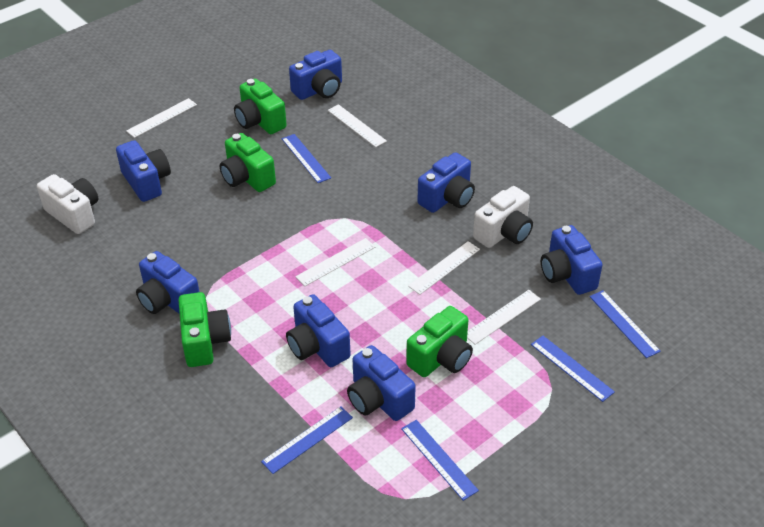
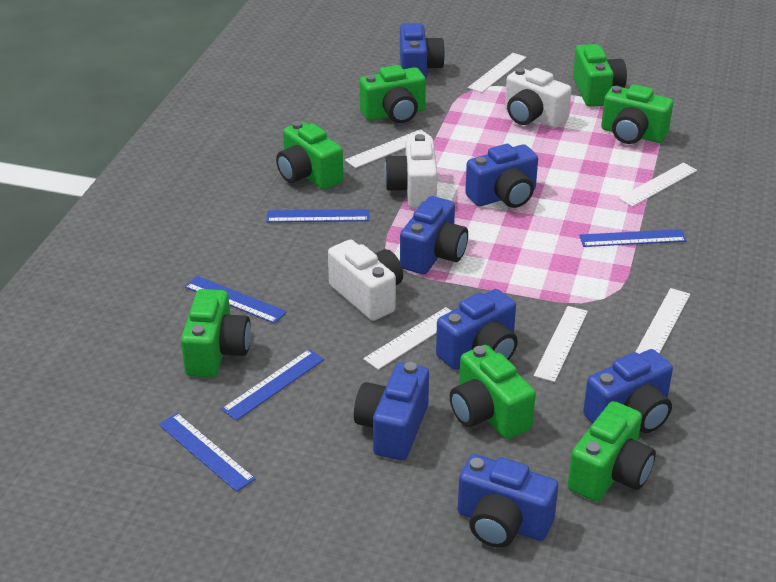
green camera: [178,292,231,367] [220,133,276,192] [234,79,287,134] [406,306,473,377] = 4 -> [181,289,251,378] [276,121,343,190] [360,65,426,123] [450,345,536,439] [568,401,656,502] [573,44,627,107] [601,84,673,144] = 7
white camera: [37,174,98,234] [473,186,533,248] = 2 -> [328,240,403,321] [384,134,437,208] [505,67,571,128] = 3
white ruler: [126,98,197,138] [295,238,375,286] [328,104,387,147] [408,241,480,295] [467,290,541,345] = 5 -> [345,129,431,168] [363,307,451,370] [468,53,526,93] [533,306,588,382] [618,163,697,207] [636,288,690,354] = 6

